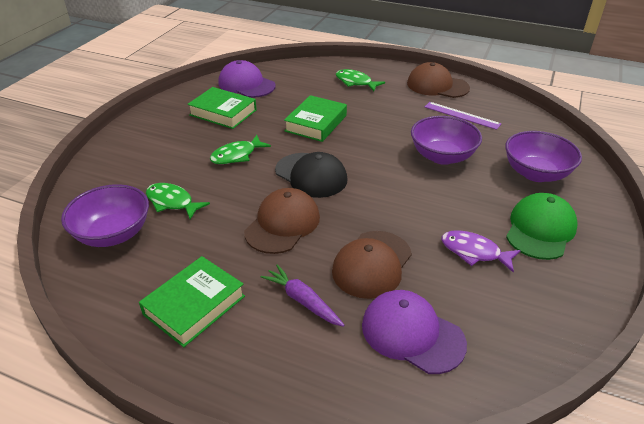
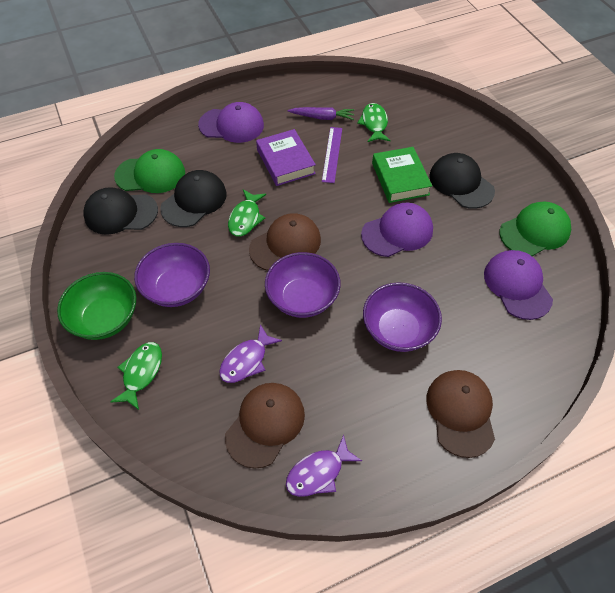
black cap: [275,152,347,198] = 1 -> [83,187,158,235] [160,170,227,227] [429,153,495,209] = 3
green book: [139,256,245,347] [187,87,256,129] [284,95,347,142] = 3 -> [372,147,432,203] = 1
green bowl: none = 0 -> [57,272,136,340] = 1
green cap: [506,193,578,260] = 1 -> [114,149,185,193] [500,201,572,256] = 2
purple book: none = 0 -> [256,129,316,186] = 1
purple cap: [218,60,276,98] [362,290,467,374] = 2 -> [198,102,264,143] [361,203,433,257] [484,250,553,320] = 3
purple fish: [441,230,521,272] = 1 -> [219,324,282,383] [286,434,362,497] = 2

